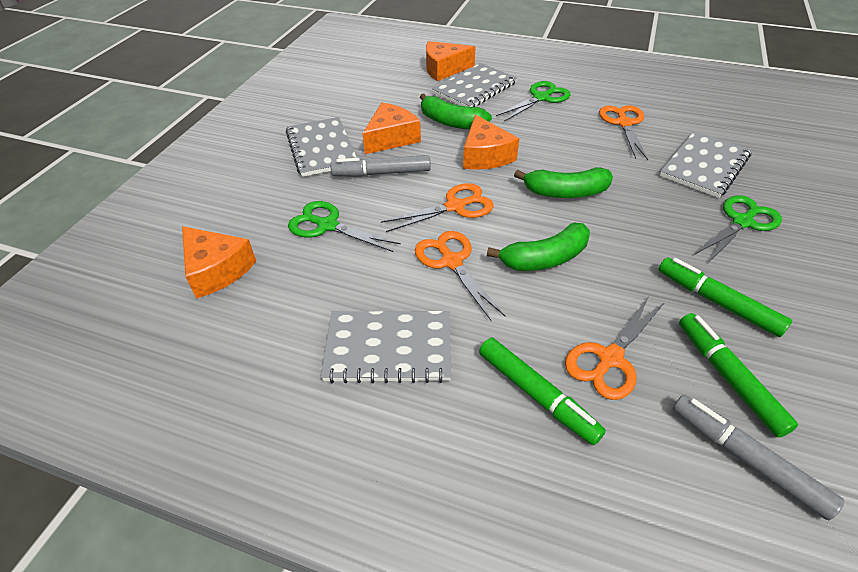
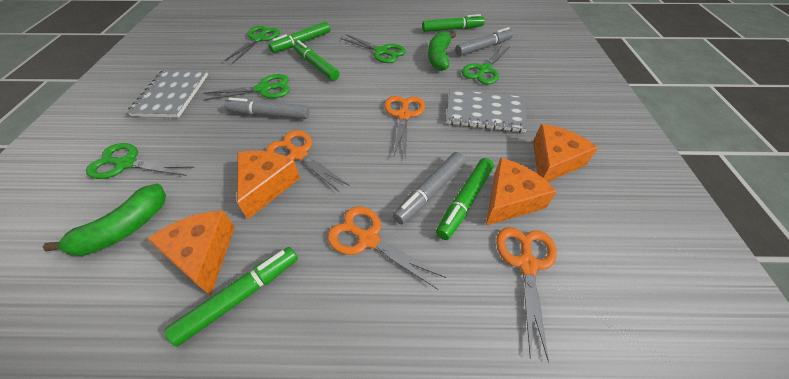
green banana: [420,94,492,130] [487,223,590,271] [514,167,613,198] = 3 -> [43,184,166,256] [428,31,456,71] = 2
green marker: [479,338,606,445] [658,258,792,337] [679,313,798,438] = 3 -> [164,247,298,346] [269,22,330,53] [293,40,340,81] [422,14,485,32] [436,158,494,240] = 5
green scissors: [288,201,401,252] [496,81,571,121] [695,195,782,263] = 3 -> [86,143,194,179] [203,74,290,101] [224,26,280,64] [340,34,406,63] [462,46,509,84] = 5
grey marker: [331,155,431,176] [673,395,845,520] = 2 -> [224,97,309,119] [393,152,465,224] [455,27,513,56] = 3
grey notebook: [286,117,357,177] [321,311,451,383] [432,63,517,107] [660,131,752,198] = 4 -> [127,69,208,118] [446,89,528,133] = 2

